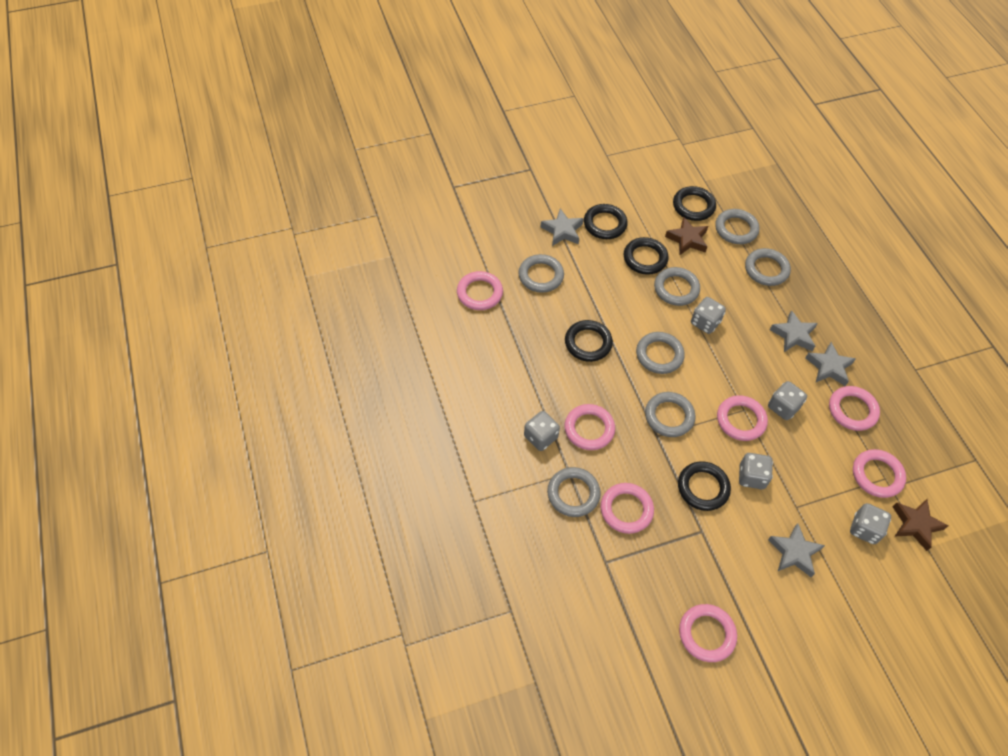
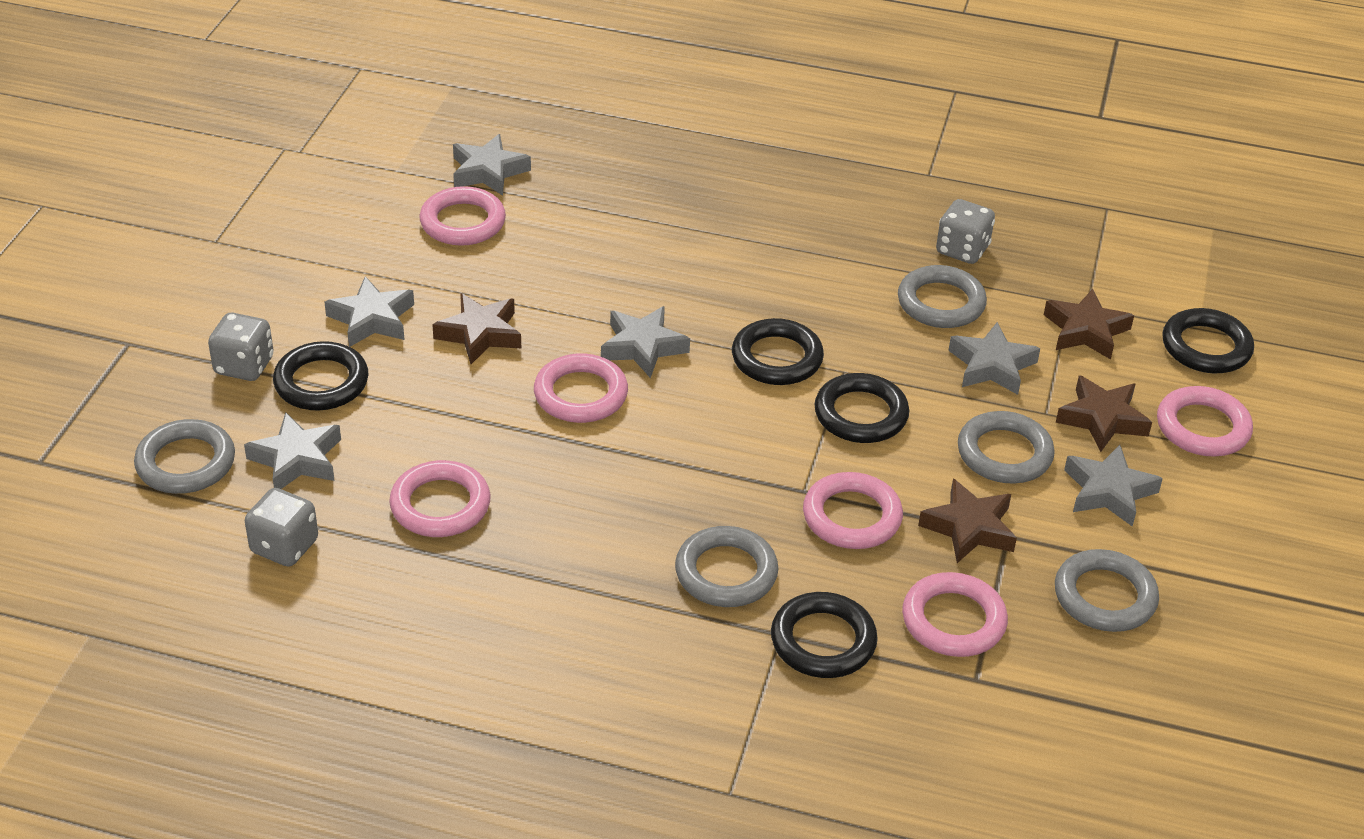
brown star: [665,217,708,255] [893,499,949,551] = 2 -> [432,293,521,364] [918,479,1017,563] [1044,289,1134,360] [1056,375,1152,452] = 4
grey dice: [524,411,560,451] [691,297,726,334] [739,453,773,489] [768,381,807,420] [850,503,891,544] = 5 -> [208,313,274,381] [245,488,318,567] [936,199,995,264] = 3
grey ring: [518,254,564,293] [547,467,601,517] [636,332,685,374] [645,392,695,437] [654,267,700,306] [715,209,759,244] [745,248,791,286] = 7 -> [134,419,235,494] [675,526,778,607] [898,265,987,328] [958,411,1055,483] [1055,549,1159,632] = 5
grey star: [541,209,584,246] [768,523,825,577] [770,310,818,352] [805,342,856,386] = 4 -> [244,412,341,489] [324,276,414,347] [453,134,531,196] [601,306,690,378] [948,322,1040,395] [1064,445,1163,527] = 6
pink ring: [457,271,503,310] [565,404,615,450] [600,483,654,534] [679,604,737,662] [717,395,768,441] [829,386,880,431] [853,449,906,498] = 7 -> [389,460,491,537] [419,186,506,246] [534,353,628,423] [803,472,903,549] [902,572,1008,657] [1157,386,1253,456] = 6

